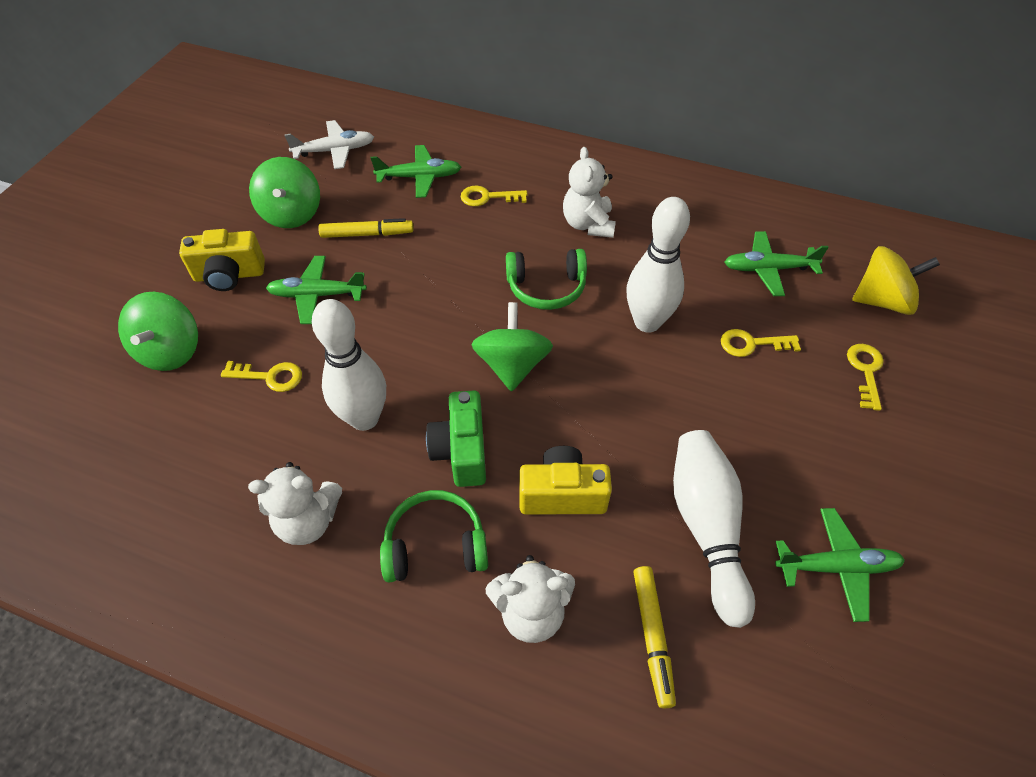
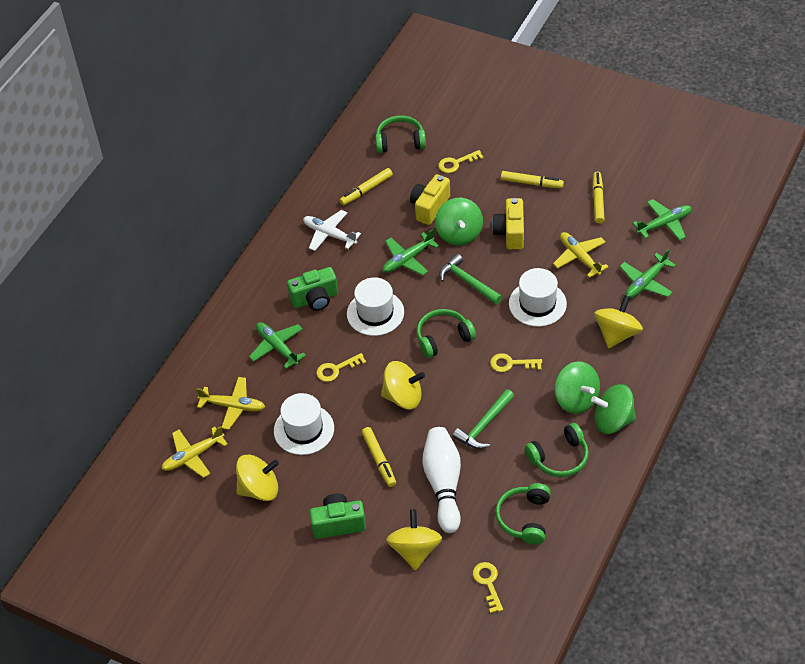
green camera: [426,391,486,487] = 1 -> [287,267,338,311] [310,493,366,539] = 2
green hammer: none = 0 -> [439,254,502,304] [452,389,514,449] = 2
green headphones: [380,490,488,582] [506,249,587,310] = 2 -> [375,116,426,153] [417,309,476,358] [496,483,551,545] [525,423,589,477] = 4
white bowling pin: [312,299,386,431] [626,197,690,333] [673,430,755,628] = 3 -> [422,427,461,533] = 1
white hat: none = 0 -> [274,393,334,455] [347,277,404,336] [509,268,567,327] = 3
white teddy bear: [248,462,342,545] [486,555,575,643] [563,147,616,238] = 3 -> none = 0
yellow marker: [318,218,414,238] [634,566,676,708] = 2 -> [340,168,393,205] [362,427,396,487] [501,171,564,188] [593,172,605,224] = 4
yellow plane: none = 0 -> [162,426,228,478] [196,377,265,430] [553,232,609,278] = 3
yellow spinning top: [852,246,940,315] = 1 -> [236,455,279,501] [381,361,425,409] [386,509,442,570] [594,295,643,348] = 4

